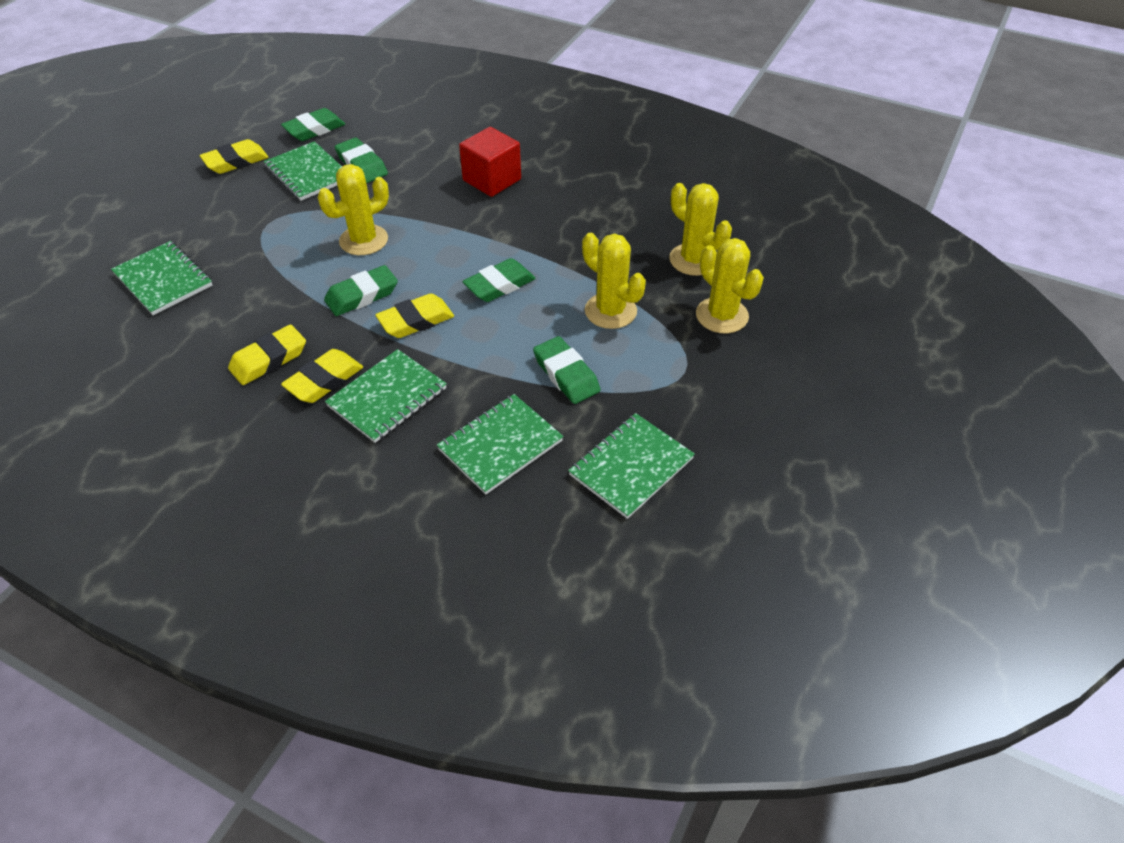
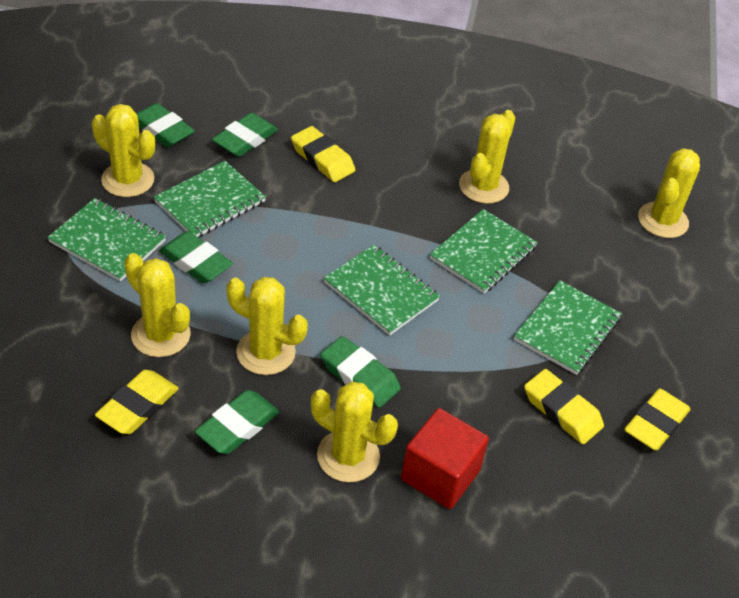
yellow cactus: [318,164,389,255] [582,233,646,329] [669,183,732,276] [696,238,764,333] = 4 -> [92,104,155,197] [124,253,191,357] [226,277,308,375] [311,382,398,482] [459,110,515,204] [638,148,700,238] = 6

